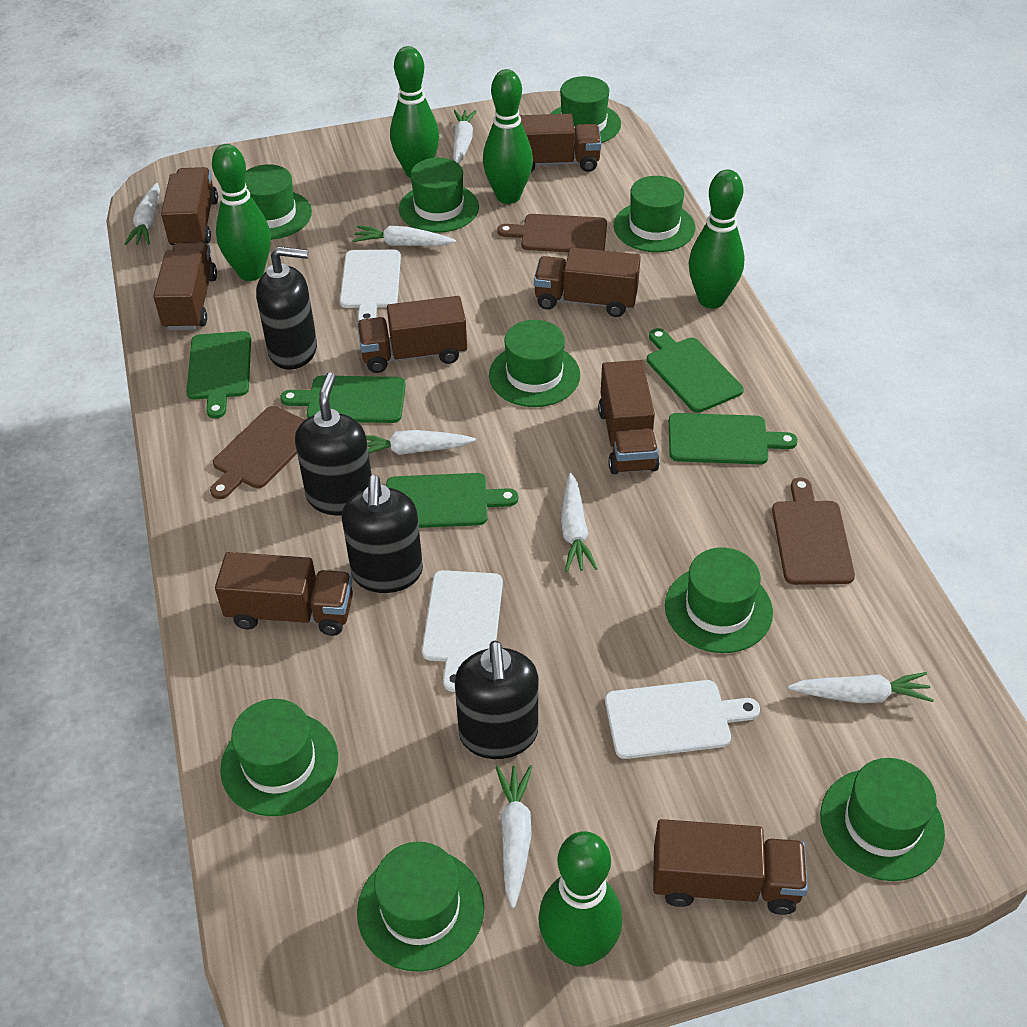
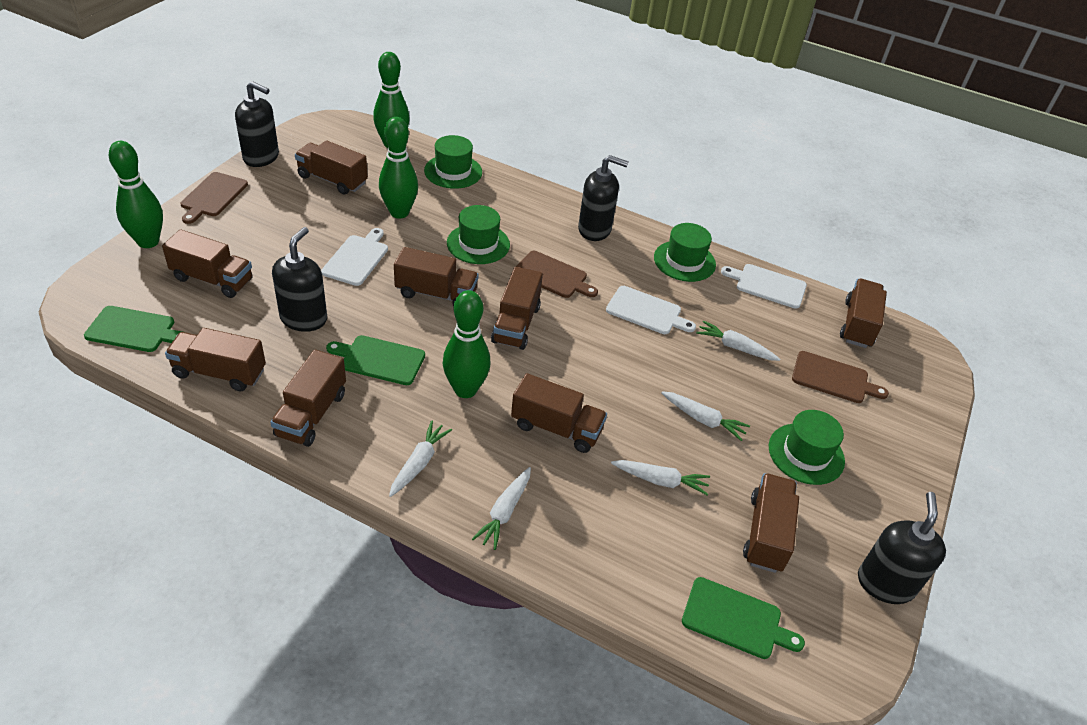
brown truck: [153,243,217,330] [161,167,218,245] [215,552,353,636] [357,296,467,373] [519,114,602,172] [534,247,641,317] [598,360,660,474] [653,819,808,915] = 8 -> [162,229,253,298] [165,328,266,391] [270,350,346,447] [295,140,368,195] [394,247,479,306] [491,267,543,350] [511,373,607,453] [743,473,799,573] [840,279,887,348] = 9
green bowling pin: [212,144,271,281] [390,46,439,178] [483,69,533,204] [538,831,622,967] [689,170,745,309] = 5 -> [109,141,163,248] [373,52,410,148] [379,117,418,219] [443,290,490,398] = 4
green cutting board: [186,331,251,419] [280,375,406,423] [386,473,518,528] [647,328,744,413] [669,413,798,464] = 5 -> [84,306,182,352] [326,335,425,385] [682,577,805,659] = 3
green hat: [220,699,338,816] [245,164,312,240] [357,842,484,972] [399,158,479,233] [489,320,580,407] [551,76,621,143] [614,176,695,252] [665,547,773,653] [820,758,945,881] = 9 -> [424,135,482,189] [447,205,510,264] [654,223,716,282] [769,410,845,485] = 4
white carrot: [124,183,160,245] [352,225,456,246] [366,430,476,455] [453,110,477,164] [496,765,532,908] [561,473,598,572] [788,672,934,703] = 7 -> [389,420,452,497] [472,467,531,550] [611,460,710,495] [661,391,750,441] [696,320,781,361] = 5

